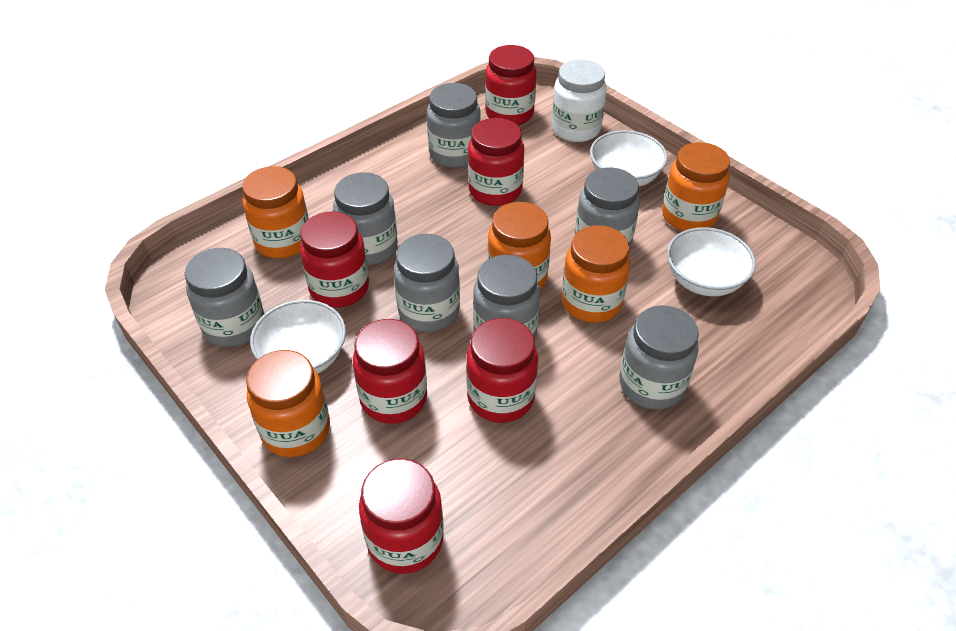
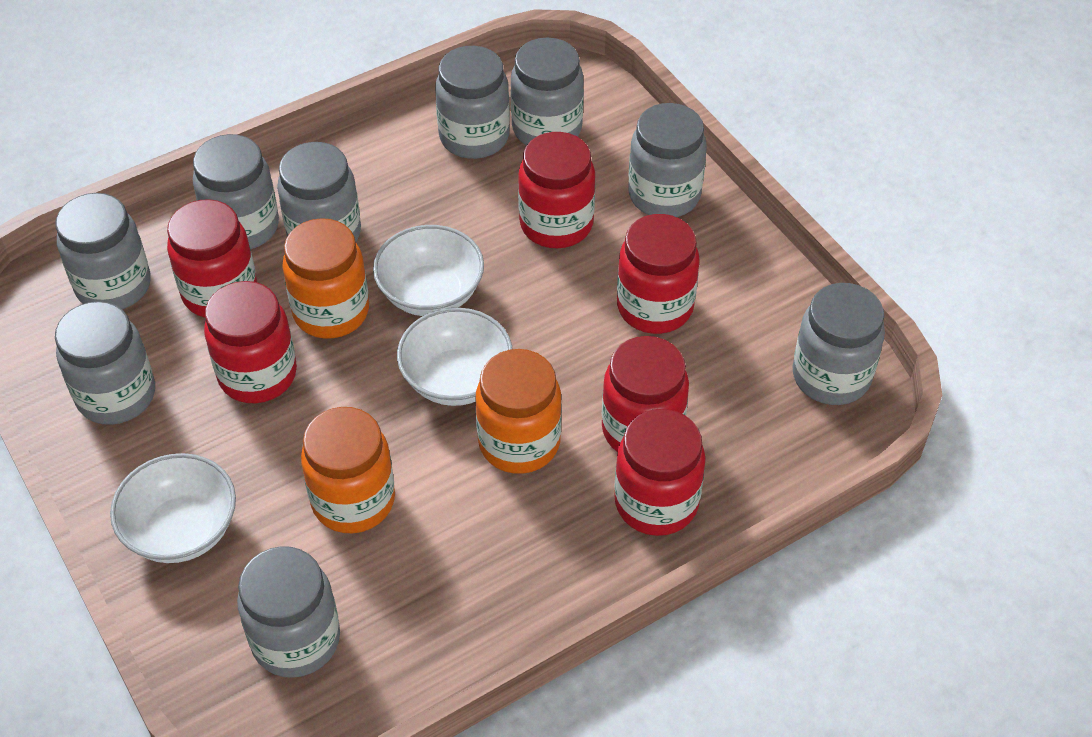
grey jar: [185,248,264,347] [333,172,398,265] [394,234,460,332] [427,83,480,168] [473,255,540,339] [575,167,640,249] [619,305,699,409] = 7 -> [55,193,151,309] [55,301,155,425] [193,134,279,249] [237,546,340,678] [277,142,361,242] [435,46,510,159] [510,38,584,146] [628,103,707,217] [793,283,885,405] = 9
orange jar: [242,166,309,258] [246,350,330,457] [488,202,551,289] [562,225,631,323] [662,142,730,231] = 5 -> [282,218,369,339] [301,407,395,533] [475,349,562,474] = 3
white jar: [551,59,607,142] = 1 -> none = 0

